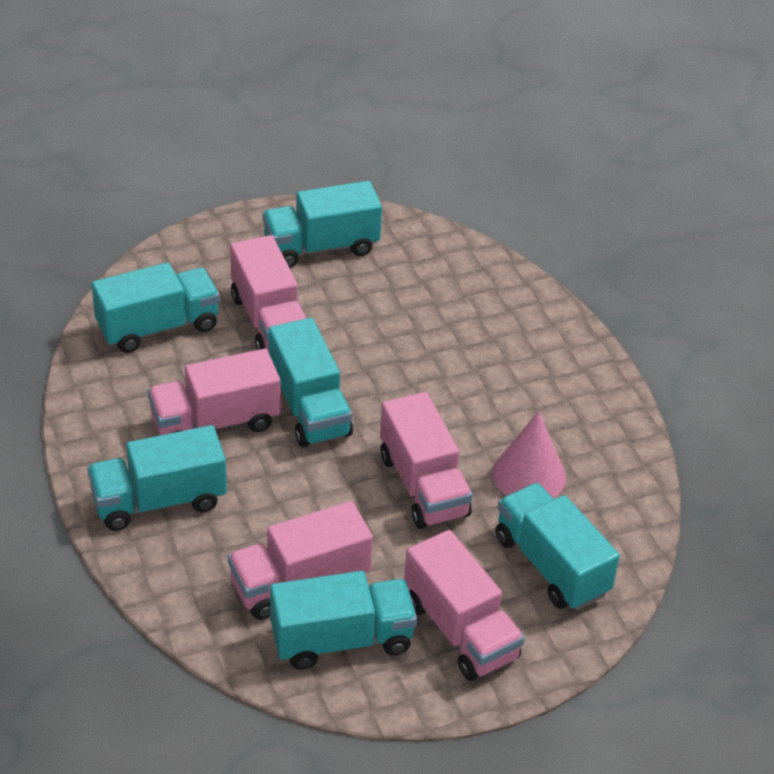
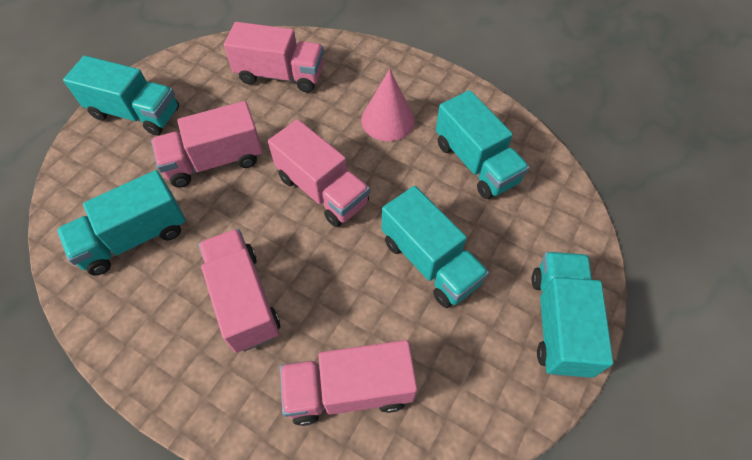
turquoise truck: [87,425,227,531] [92,262,220,353] [262,181,382,268] [269,318,353,447] [270,571,417,670] [495,483,620,610] = 6 -> [57,170,186,276] [63,56,179,135] [382,186,489,308] [436,90,529,199] [532,252,614,378] = 5

